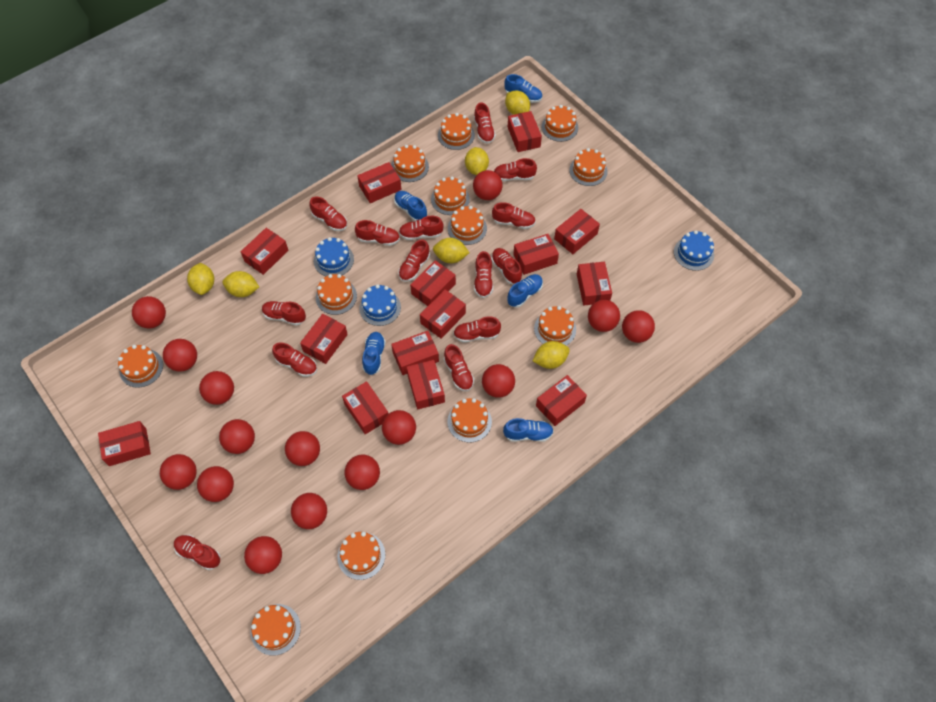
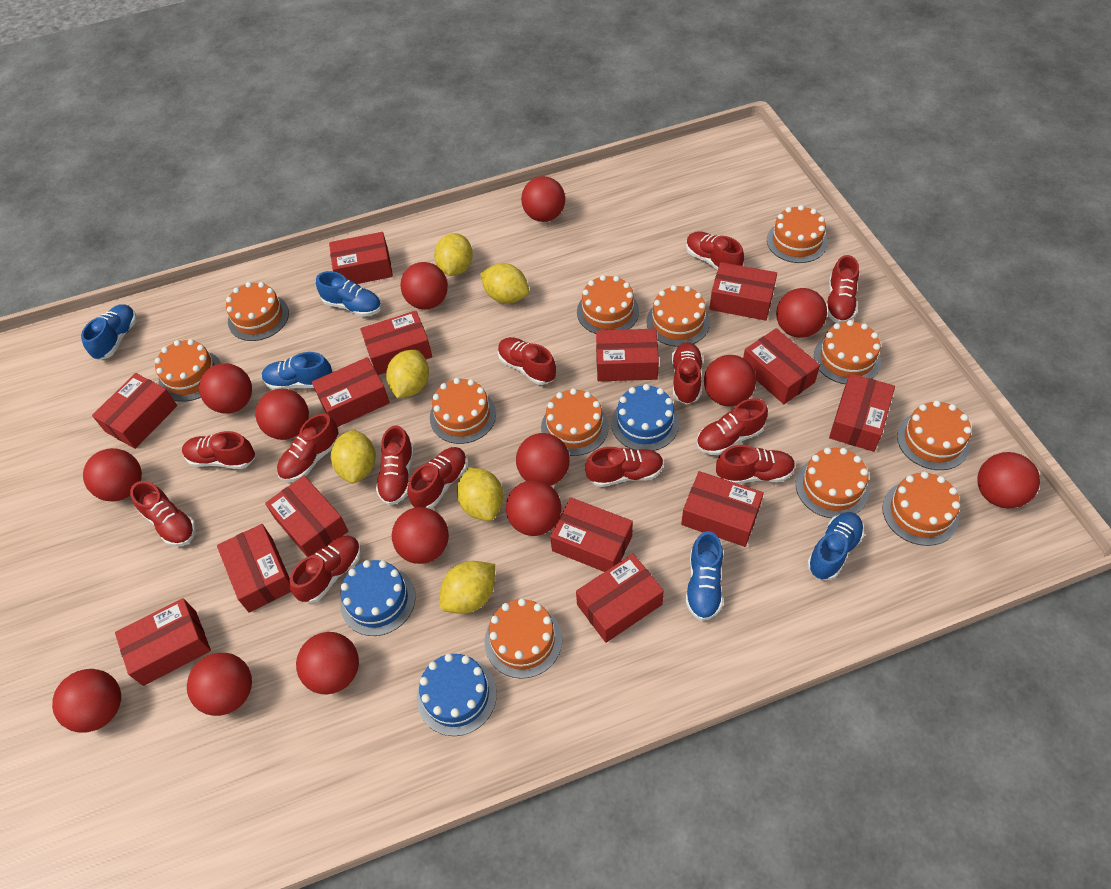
red ball: [132,296,166,329] [160,454,197,490] [163,339,197,372] [197,466,234,502] [199,371,234,405] [219,419,255,454] [244,536,282,574] [285,431,320,466] [291,493,327,529] [344,455,380,490] [382,410,416,445] [473,170,502,200] [482,364,515,398] [588,300,620,332] [622,310,655,343] = 15 -> [52,669,121,733] [83,448,142,501] [187,653,252,716] [199,363,252,414] [256,388,309,440] [296,632,359,695] [392,507,449,564] [400,262,448,309] [506,480,561,536] [516,433,570,486] [521,176,565,222] [704,355,756,407] [776,288,827,338] [977,452,1040,509] = 14
red shoe: [174,535,220,570] [262,301,306,326] [272,342,317,377] [310,197,347,231] [355,220,400,246] [398,239,430,282] [399,216,444,240] [444,344,474,391] [453,316,501,343] [474,103,496,144] [474,251,493,298] [491,248,522,284] [492,202,536,229] [494,158,537,181] = 14 -> [130,481,196,547] [182,431,255,469] [277,413,339,482] [290,536,361,603] [376,425,414,505] [408,447,468,509] [498,337,556,385] [585,447,664,487] [671,342,703,405] [686,231,744,271] [696,398,768,455] [716,445,795,484] [826,255,859,323] = 13

